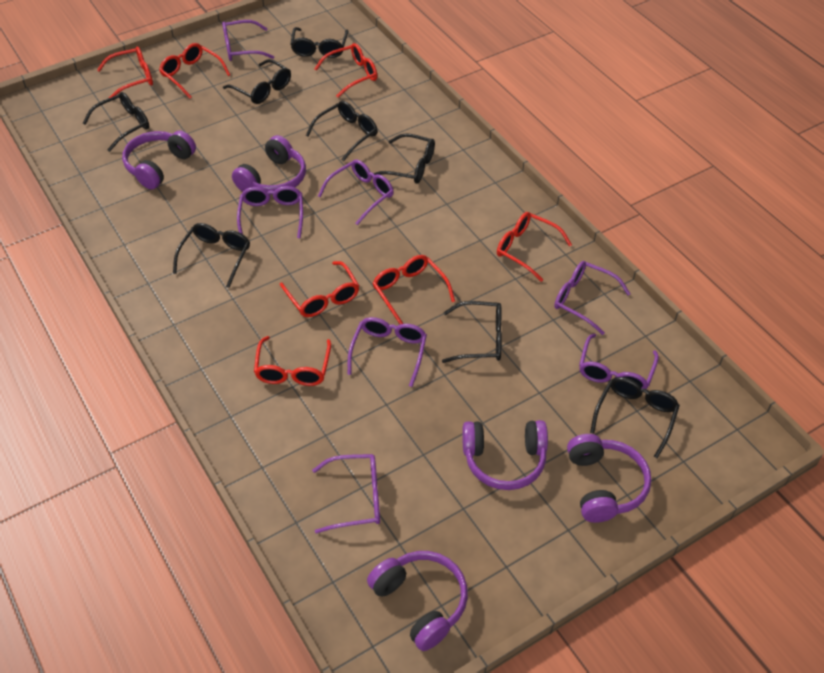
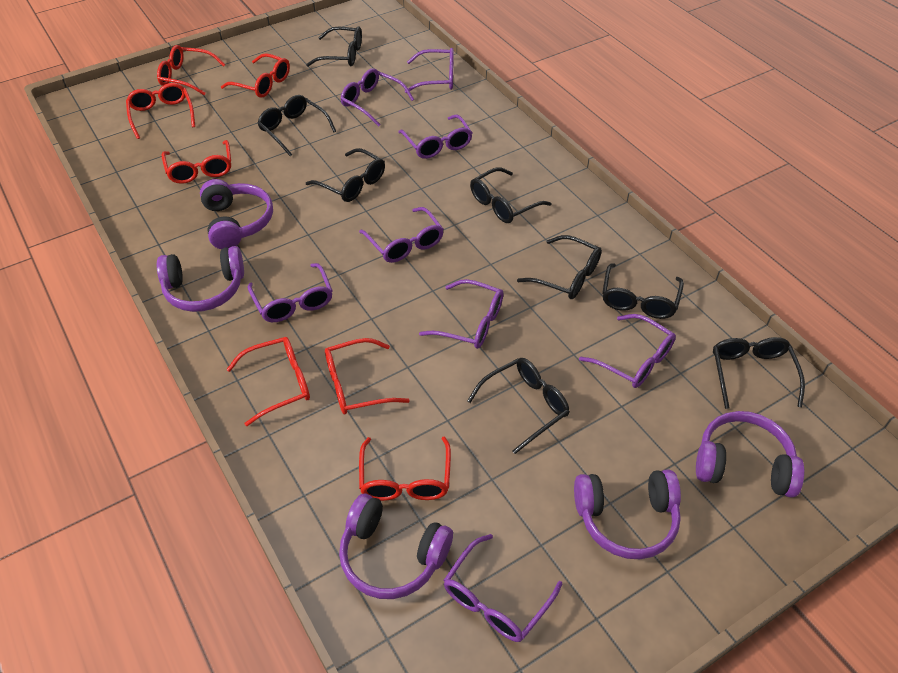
purple glasses: [222,20,274,61] [237,186,303,238] [312,454,380,533] [318,159,394,225] [348,317,427,387] [554,261,631,335] [579,334,659,389] = 7 -> [247,263,333,322] [341,68,414,127] [359,207,444,263] [398,114,472,159] [405,48,454,93] [419,279,503,349] [444,534,562,642] [579,314,676,388] = 8

